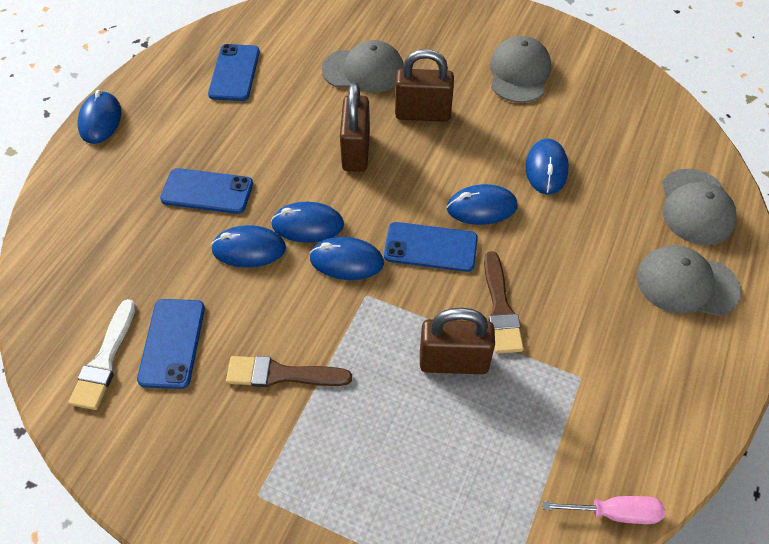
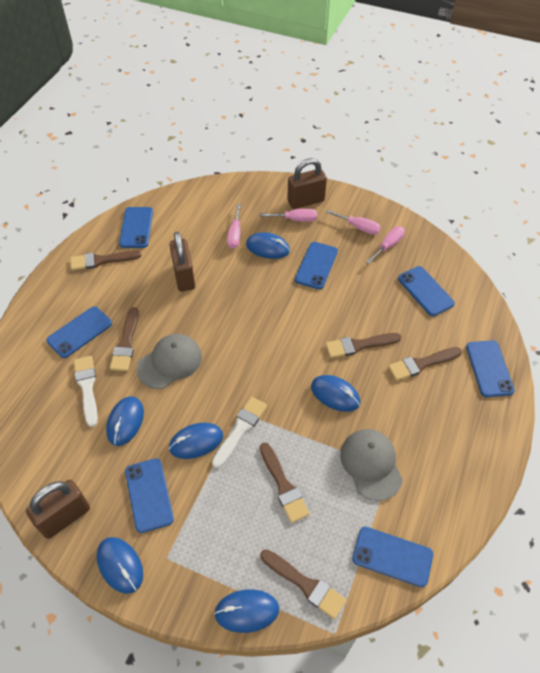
blue phone: [137,299,205,389] [160,168,253,214] [208,44,260,101] [384,222,478,272] = 4 -> [46,306,112,358] [119,207,153,248] [125,458,174,533] [295,242,338,289] [352,527,433,587] [398,266,455,316] [466,340,515,397] = 7
brown brush: [226,356,352,387] [484,251,524,354] = 2 -> [71,250,142,270] [110,307,139,371] [260,442,310,523] [260,549,347,619] [326,333,401,358] [388,347,462,381] = 6
grey cap: [322,40,404,93] [490,36,551,103] [637,245,741,316] [662,169,737,245] = 4 -> [136,334,202,389] [340,429,403,501] = 2
pink screwdriver: [542,496,665,524] = 1 -> [227,204,241,249] [260,209,317,222] [326,210,381,235] [366,226,405,264] = 4
white brush: [68,299,136,410] = 1 -> [74,356,98,427] [212,397,267,468] = 2

